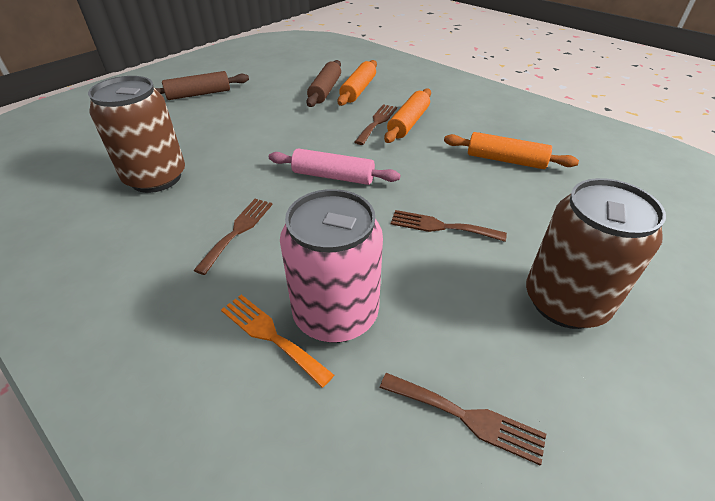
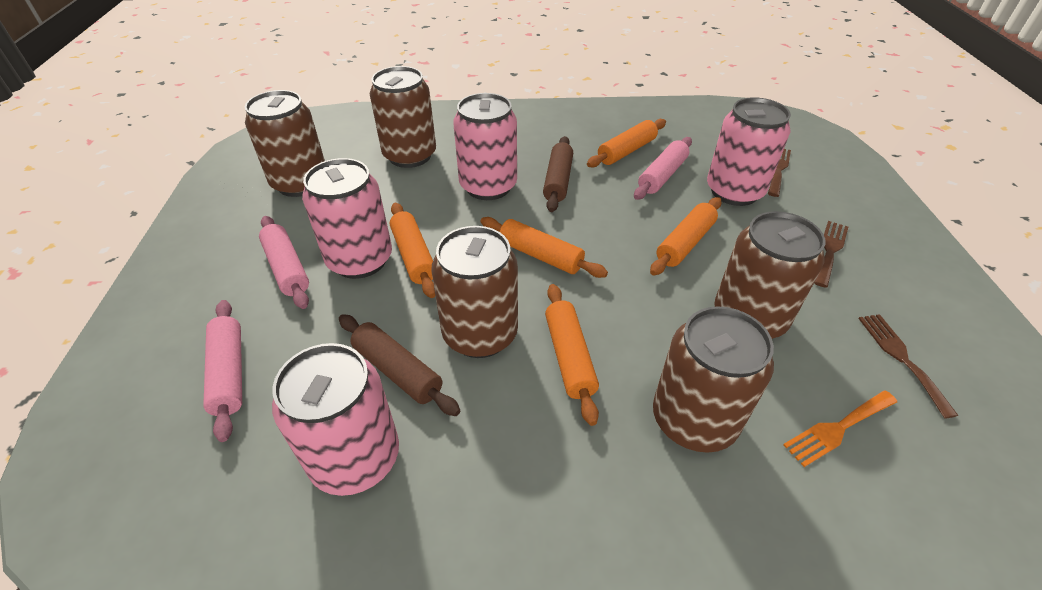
brown can: [88,76,185,193] [526,178,666,329] = 2 -> [245,90,325,197] [370,66,436,168] [431,226,518,358] [653,306,774,453] [714,211,825,339] = 5
brown fork: [193,199,273,275] [355,104,397,145] [380,373,546,466] [391,210,507,242] = 4 -> [768,149,791,197] [814,221,848,288] [858,314,959,419] = 3
orange rolling pin: [337,60,377,106] [384,88,431,143] [444,132,579,169] = 3 -> [390,203,435,298] [481,217,608,278] [545,284,599,426] [587,119,666,168] [650,197,722,276] = 5
pink can: [280,189,383,343] = 1 -> [272,343,399,496] [302,158,392,279] [453,93,517,200] [707,97,791,206] = 4
pink rolling pin: [269,148,401,185] = 1 -> [203,300,242,442] [259,216,309,309] [634,137,692,200] = 3

